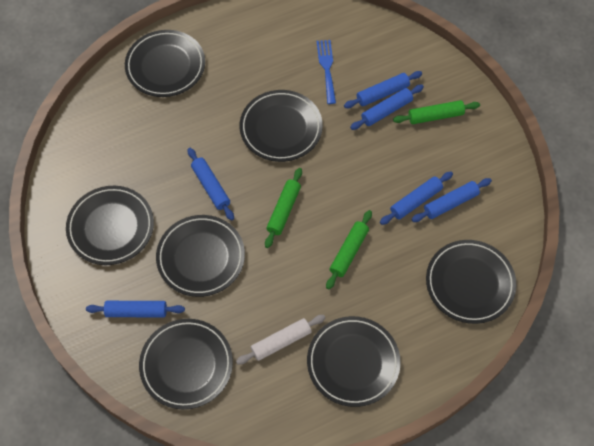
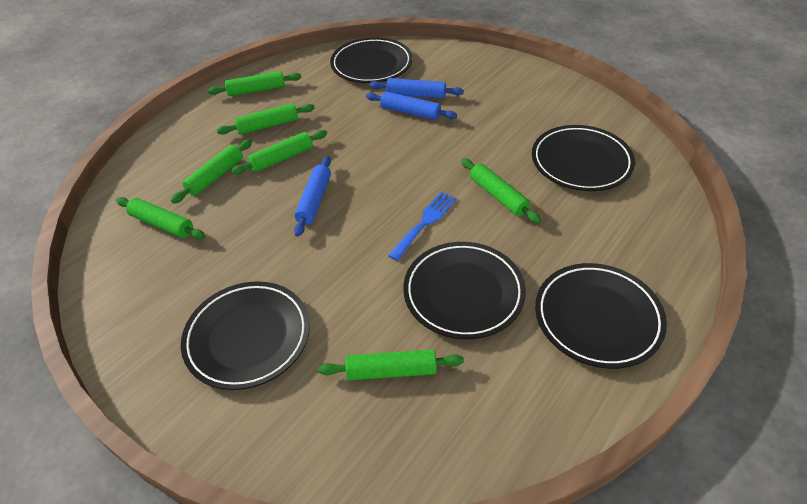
black plate: [66,186,154,265] [125,30,205,97] [139,319,233,409] [156,215,245,297] [240,90,323,162] [307,316,401,407] [426,240,516,324] = 7 -> [181,281,310,390] [330,37,413,83] [403,242,526,339] [532,125,635,191] [535,263,667,369] = 5
blue rolling pin: [86,301,185,318] [187,148,234,221] [344,71,422,108] [350,85,424,130] [380,172,453,225] [411,178,492,222] = 6 -> [294,156,331,237] [366,91,457,120] [370,78,464,99] = 3
green rolling pin: [265,168,302,248] [326,210,372,290] [393,100,480,124] = 3 -> [116,197,205,240] [171,139,252,204] [208,71,301,96] [217,103,315,135] [231,130,327,175] [318,349,464,380] [461,158,541,223] = 7
white rolling pin: [236,315,325,365] = 1 -> none = 0

